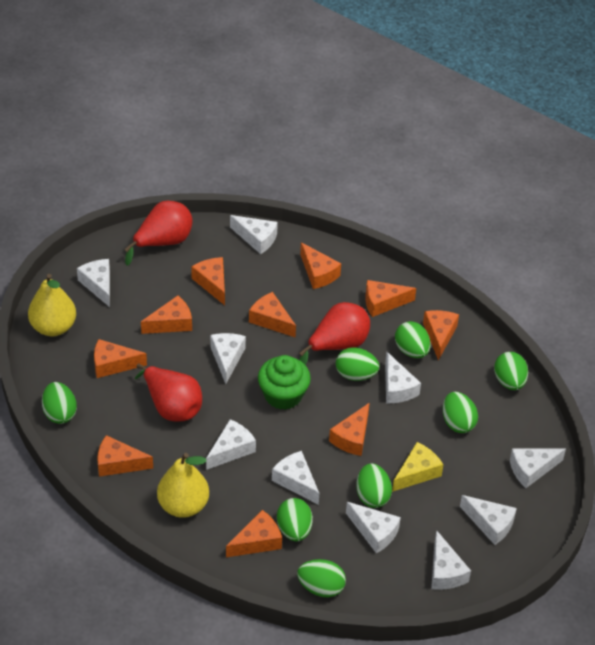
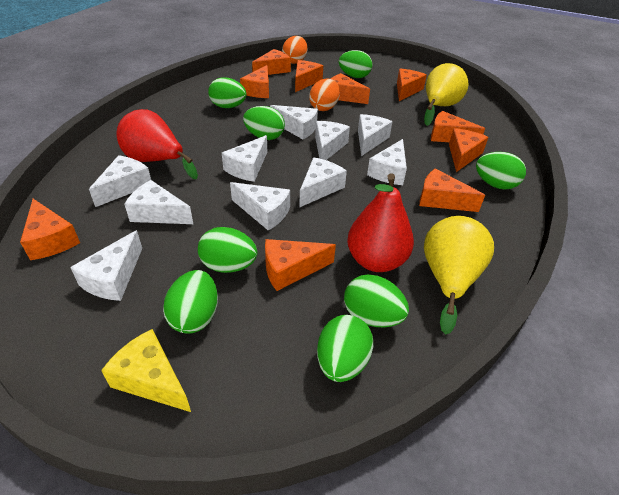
green cupcake: [258,355,311,410] = 1 -> none = 0
orange egg: none = 0 -> [282,36,307,64] [309,78,340,111] = 2
red pear: [124,201,193,266] [135,364,202,422] [299,302,370,365] = 3 -> [117,109,198,179] [347,173,414,272] = 2

